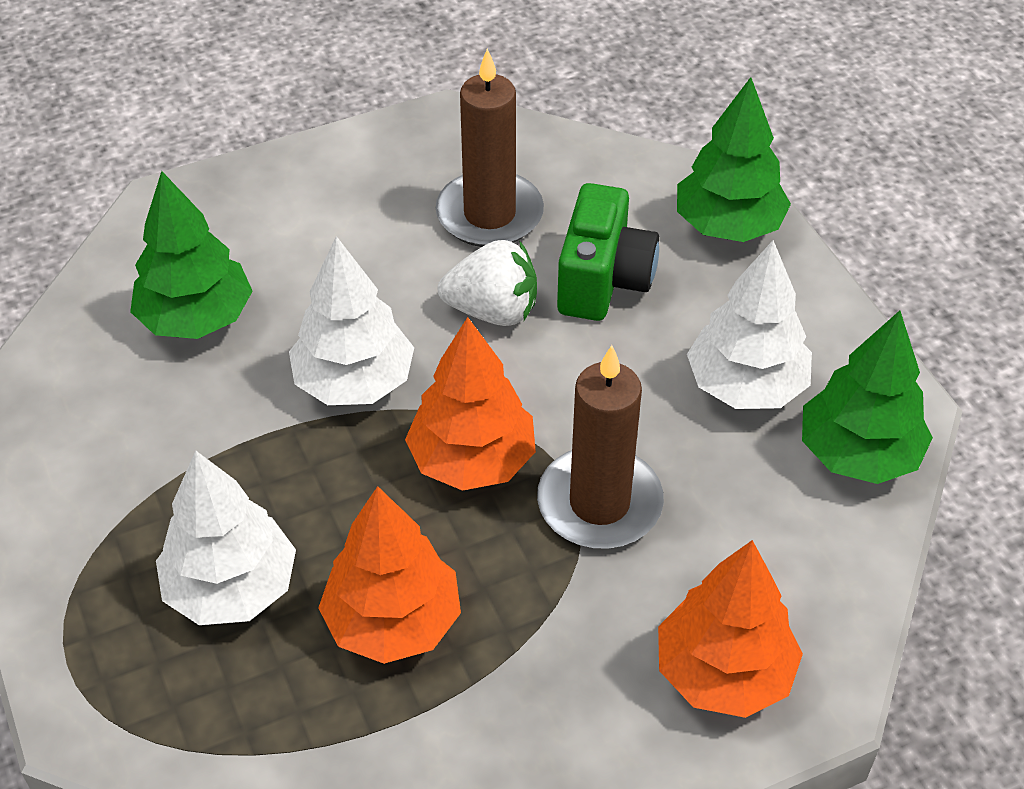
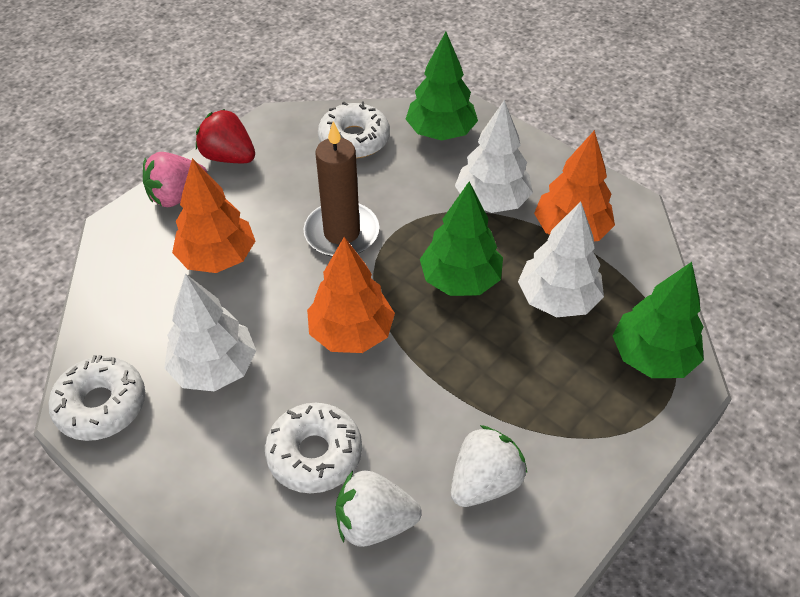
brown candle: [436,48,544,247] [537,345,664,549] = 2 -> [304,121,379,257] = 1
green camera: [557,183,659,321] = 1 -> none = 0
pink strawberry: none = 0 -> [143,152,207,207] = 1
red strawberry: none = 0 -> [196,109,255,163] = 1
white donut: none = 0 -> [48,355,145,441] [265,403,362,493] [318,101,390,158] = 3
white strawberry: [438,240,537,326] = 1 -> [335,471,422,547] [451,425,527,507] = 2

